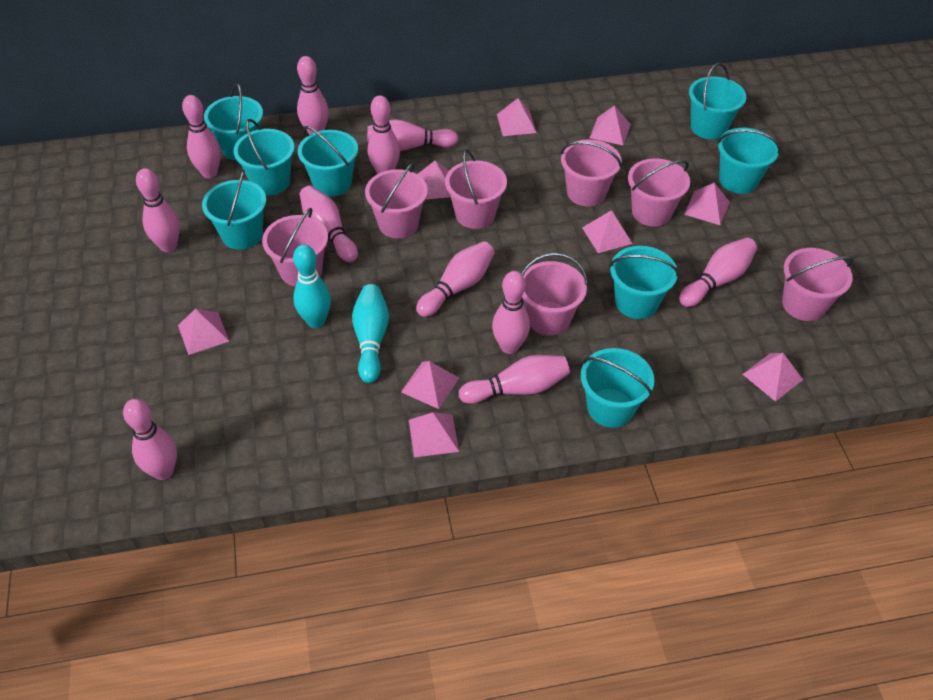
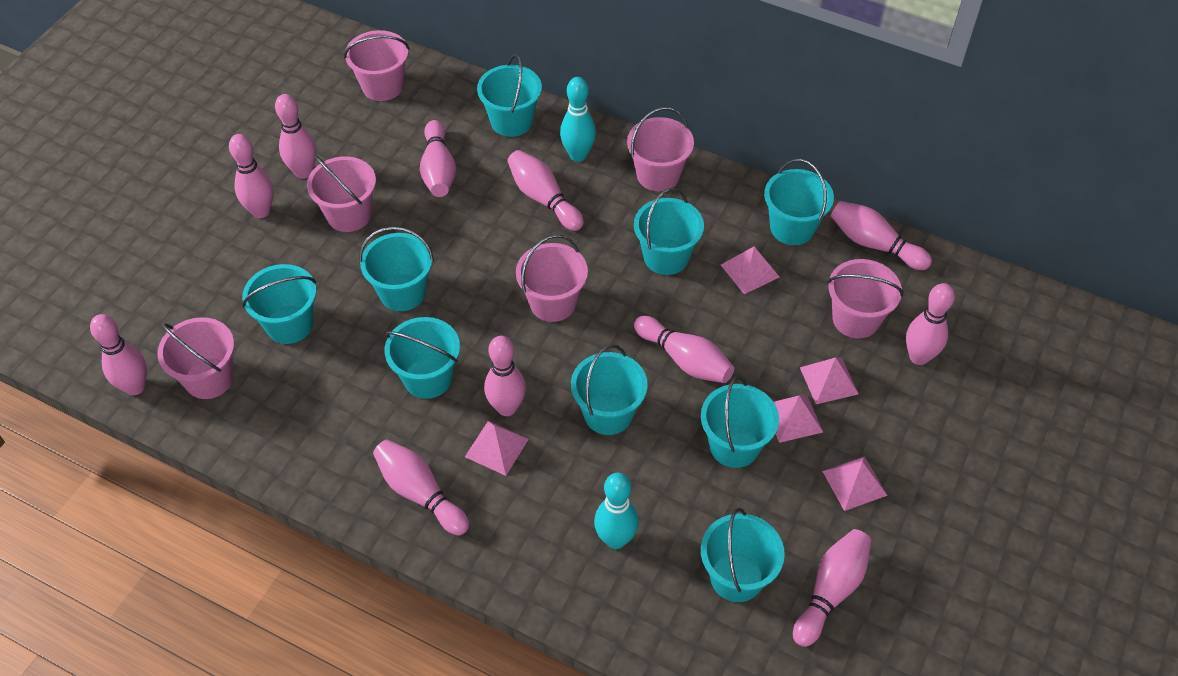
pink bucket: [262,208,328,286] [365,162,428,238] [445,150,507,229] [521,253,588,336] [561,140,622,207] [628,158,690,227] [782,248,854,321] = 7 -> [157,317,234,399] [307,156,376,232] [344,30,409,101] [516,234,588,322] [627,107,694,191] [827,259,903,339] = 6
pink pyramid: [178,309,229,355] [401,361,459,409] [409,412,459,457] [417,160,451,200] [497,98,537,136] [582,210,633,253] [590,105,631,145] [684,183,730,225] [742,353,803,402] = 9 -> [465,421,529,476] [721,247,779,294] [774,394,823,443] [800,357,859,404] [822,456,887,511] = 5
turquoise bucket: [202,170,266,250] [204,83,263,160] [234,119,295,195] [298,126,358,196] [581,348,654,428] [609,246,679,319] [689,63,746,139] [717,128,781,194] = 8 -> [242,264,316,344] [359,226,434,311] [385,317,460,399] [477,54,542,137] [571,344,648,435] [634,188,704,275] [701,377,779,468] [701,508,785,602] [764,159,834,245] = 9

